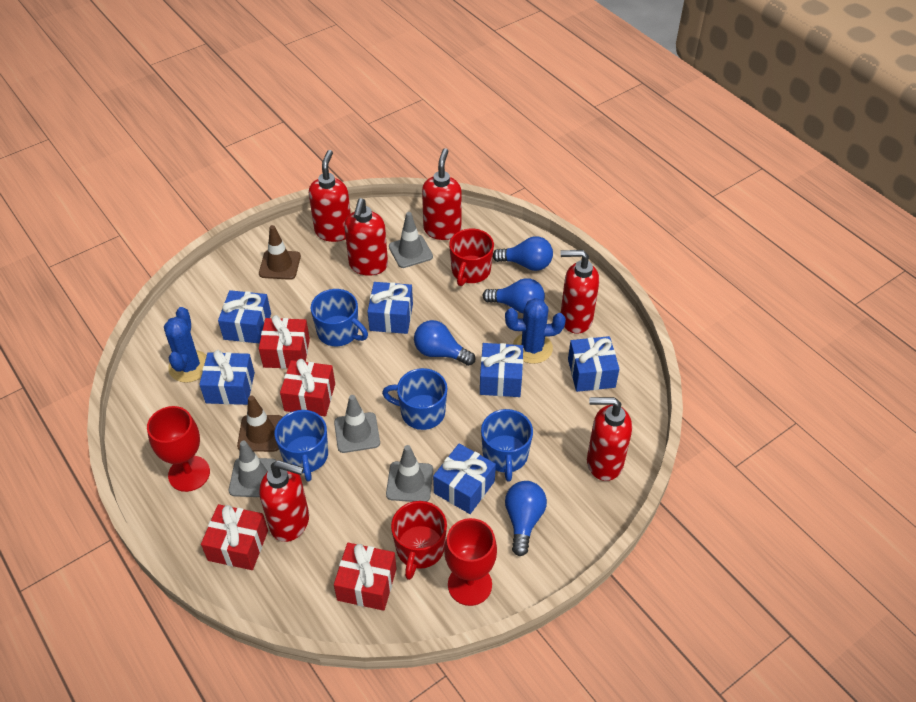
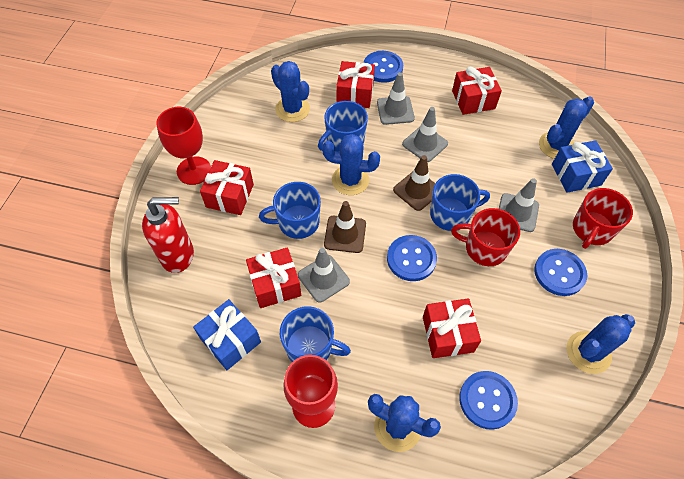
blue button: none = 0 -> [364,51,403,83] [387,235,437,281] [459,371,518,430] [534,249,587,296] = 4
blue cactus: [164,307,207,383] [505,298,566,364] = 2 -> [271,61,310,122] [322,134,380,195] [368,394,441,452] [539,96,594,159] [567,314,635,374] = 5
blue gift: [199,350,255,405] [218,290,271,344] [367,282,413,334] [433,444,496,514] [480,343,523,397] [568,336,619,392] = 6 -> [193,299,261,370] [552,140,613,193] = 2
blue light bulb: [414,320,475,366] [482,278,545,313] [493,237,553,271] [505,481,547,556] = 4 -> none = 0
red gift: [201,504,268,570] [259,315,310,369] [280,359,335,416] [334,543,397,611] = 4 -> [200,160,254,215] [246,247,301,308] [336,61,375,108] [423,298,481,358] [452,67,502,115] = 5
red soap dispenser: [259,460,309,542] [309,150,351,242] [344,198,388,276] [422,148,462,240] [561,250,599,334] [587,397,632,481] = 6 -> [142,197,194,273] = 1

